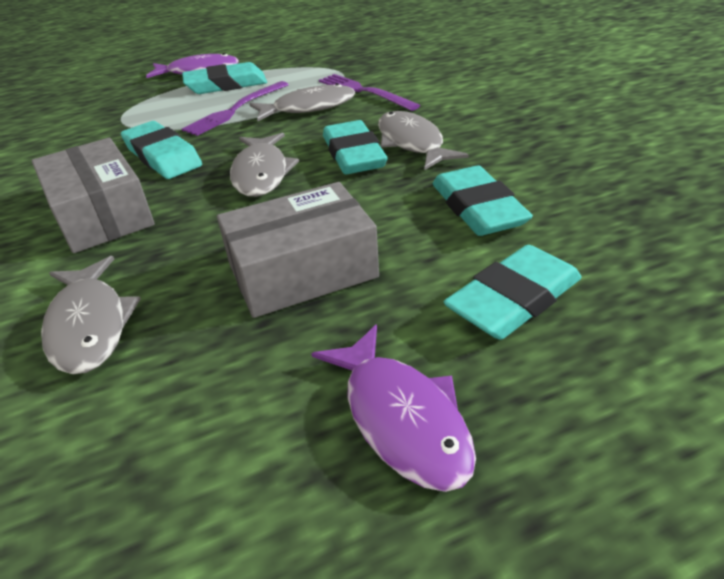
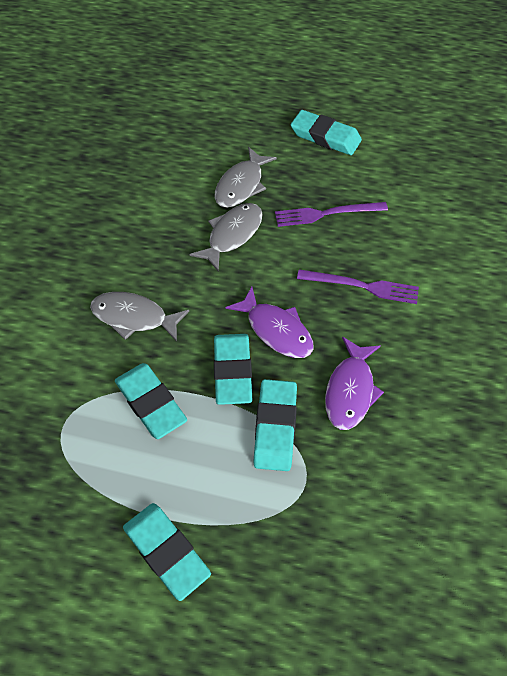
grey box: [32,138,155,253] [217,182,379,318] = 2 -> none = 0
grey fish: [41,256,141,374] [230,133,299,197] [250,83,355,121] [378,111,468,170] = 4 -> [90,292,189,342] [190,203,262,272] [215,147,277,208] = 3

